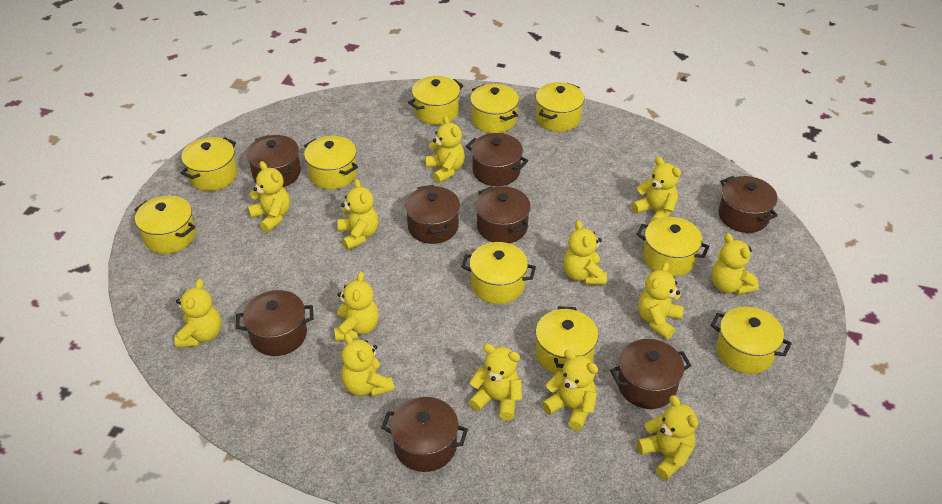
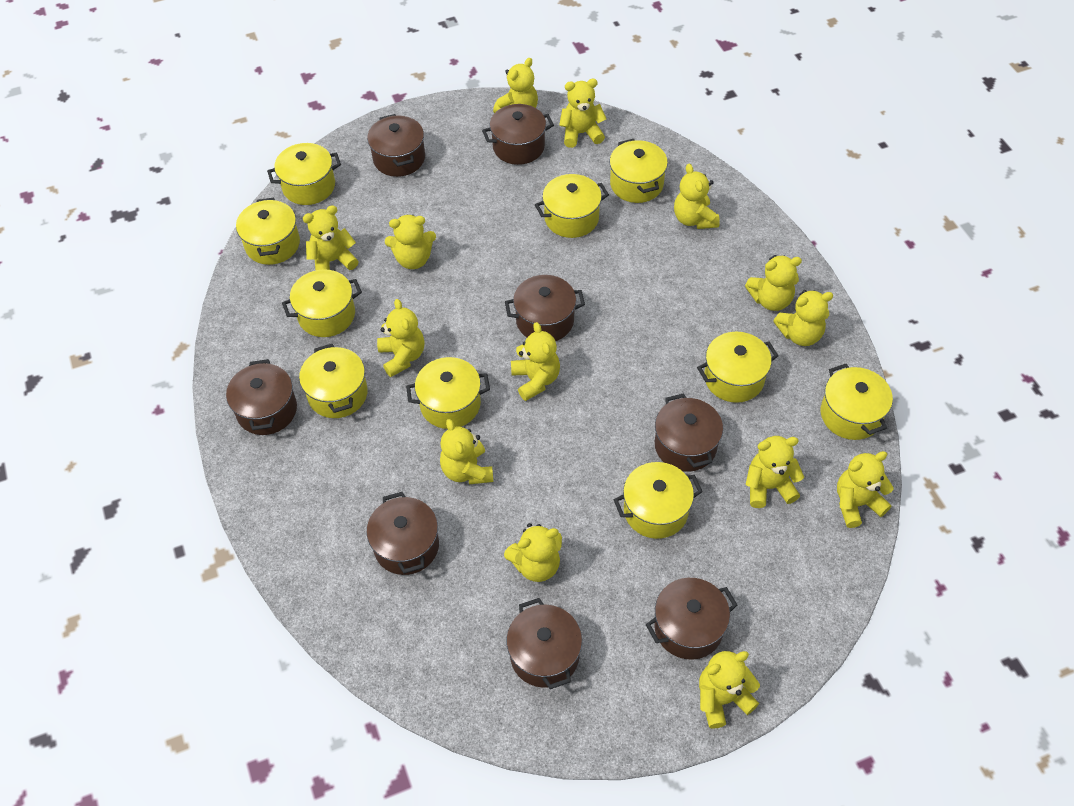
yellow teddy bear: [175,279,221,348] [248,161,290,232] [334,271,379,341] [337,179,379,250] [341,333,394,397] [425,115,465,183] [469,344,522,421] [542,350,598,431] [563,220,607,285] [631,156,681,222] [637,395,698,480] [638,262,684,339] [712,233,758,295] = 13 -> [303,205,359,271] [377,299,424,377] [385,215,436,269] [440,419,493,484] [493,58,538,113] [504,523,562,582] [511,322,560,401] [559,79,606,148] [674,164,720,229] [699,651,760,729] [745,255,802,311] [745,436,804,508] [773,290,833,346] [837,451,894,528] = 14

